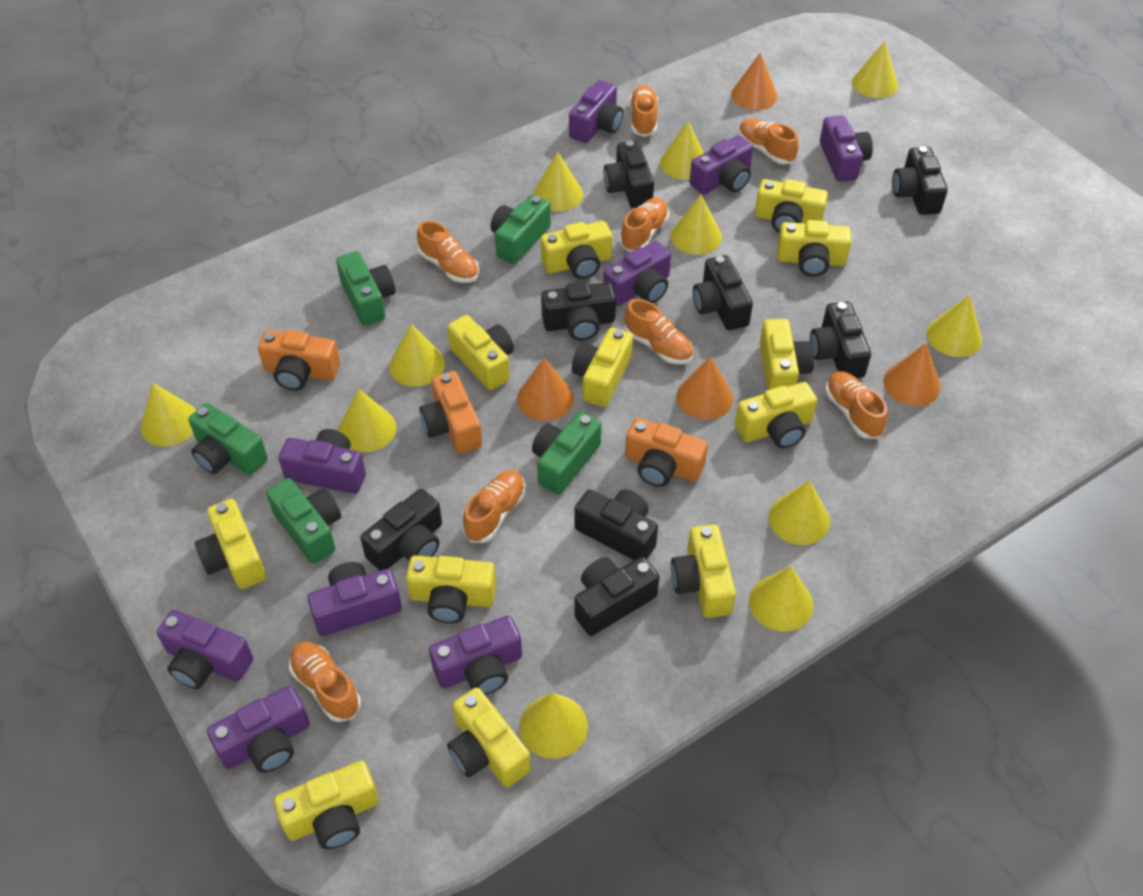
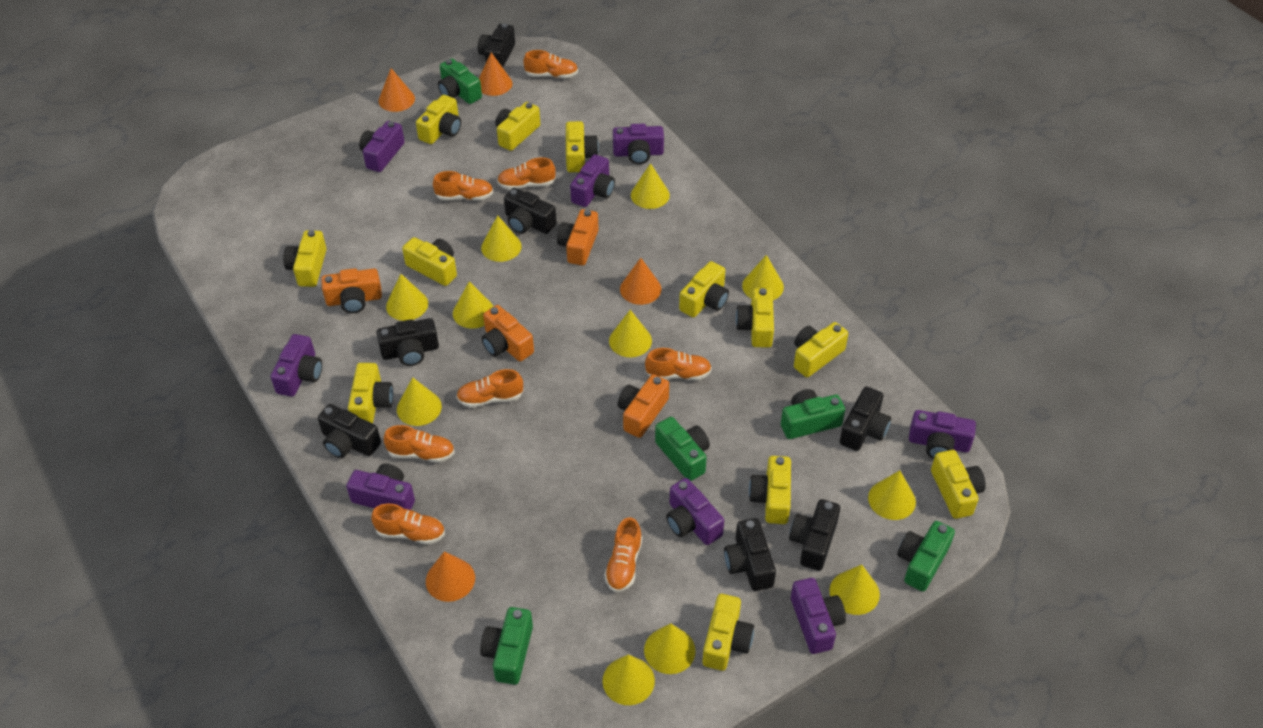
black camera: [361,489,442,571] [541,282,616,341] [574,490,658,560] [575,557,660,636] [604,140,654,208] [693,255,753,330] [810,302,871,378] [892,146,948,215] = 8 -> [318,404,381,458] [377,318,439,366] [478,23,515,67] [504,188,557,234] [724,518,776,591] [789,499,840,571] [840,387,891,451] = 7
orange camera: [258,330,340,391] [419,371,482,454] [625,418,708,487] = 3 -> [321,268,382,313] [482,305,534,362] [557,209,599,266] [618,374,669,438] = 4
purple camera: [157,610,253,689] [207,686,310,773] [278,429,366,494] [308,562,402,636] [429,616,522,695] [569,80,623,143] [603,241,671,306] [690,135,753,195] [820,116,873,182] = 9 -> [270,334,322,397] [346,464,415,510] [359,121,405,172] [570,154,615,207] [613,124,664,164] [666,478,724,545] [791,578,846,654] [909,410,976,459] = 8

